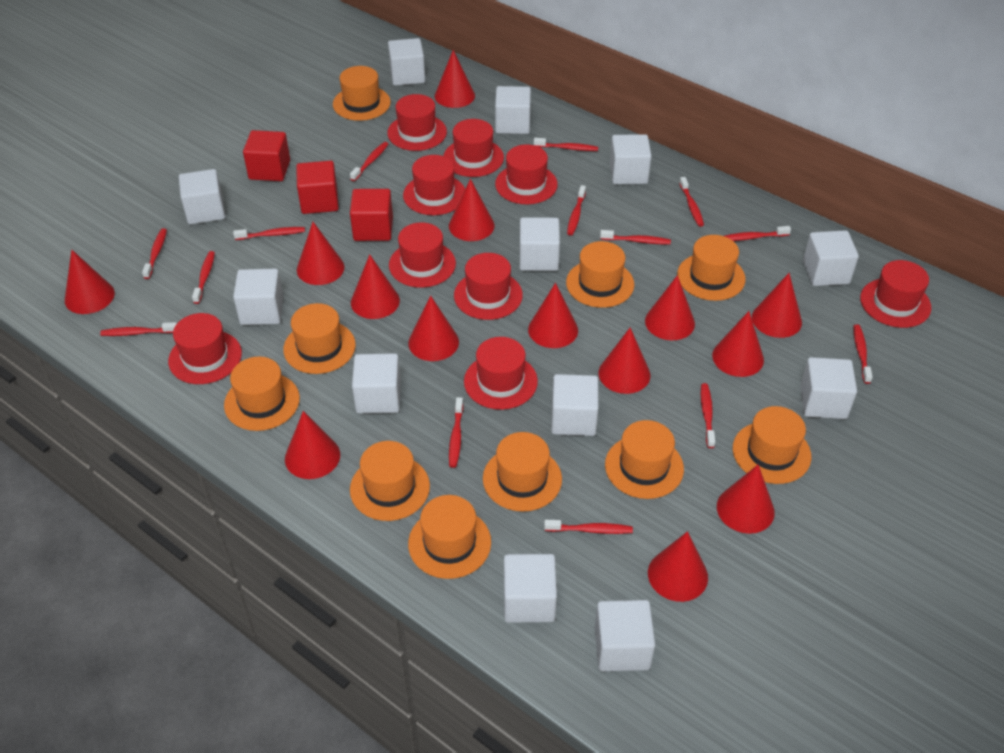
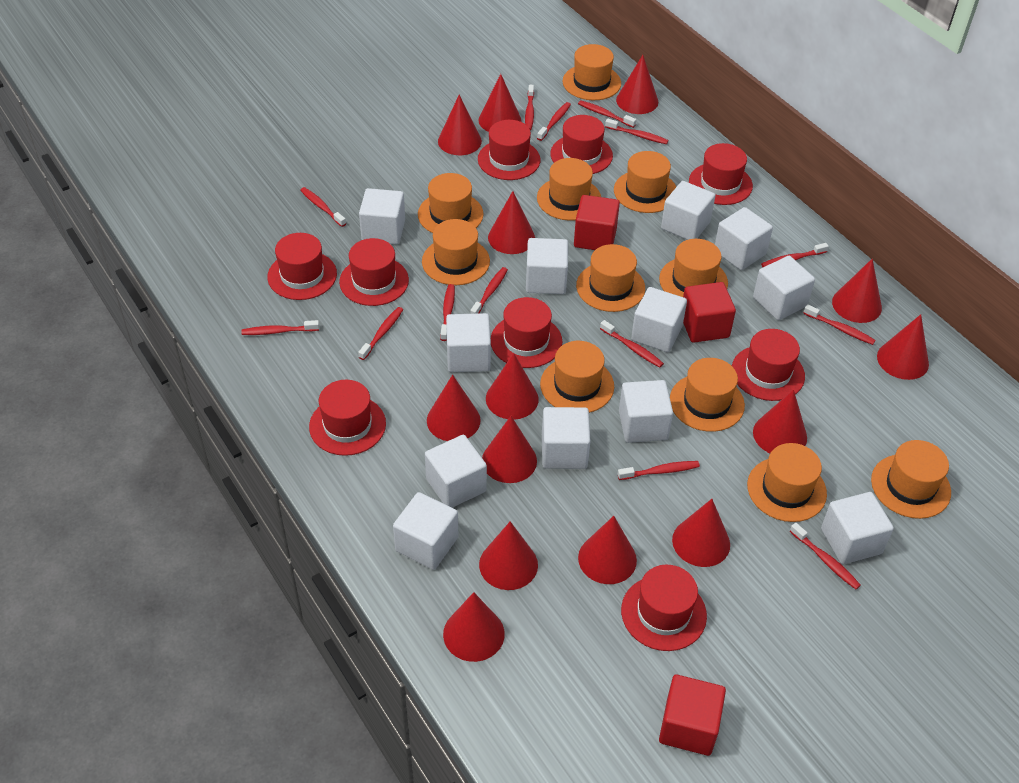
orange hat: [224,357,300,431] [283,303,356,374] [333,66,391,121] [350,441,430,521] [408,495,491,579] [483,432,562,512] [566,241,634,308] [605,420,684,499] [677,235,745,301] [733,406,811,484] = 10 -> [418,173,484,233] [422,219,490,285] [537,158,601,221] [540,341,614,413] [562,44,621,100] [576,244,645,312] [614,151,676,213] [659,239,728,297] [670,358,745,432] [747,443,827,522] [871,440,951,519] = 11

